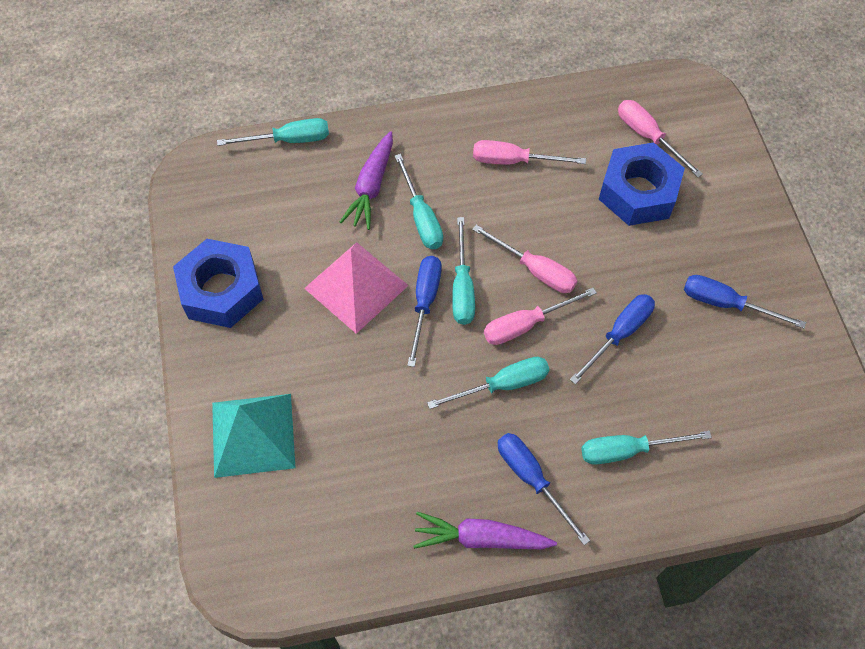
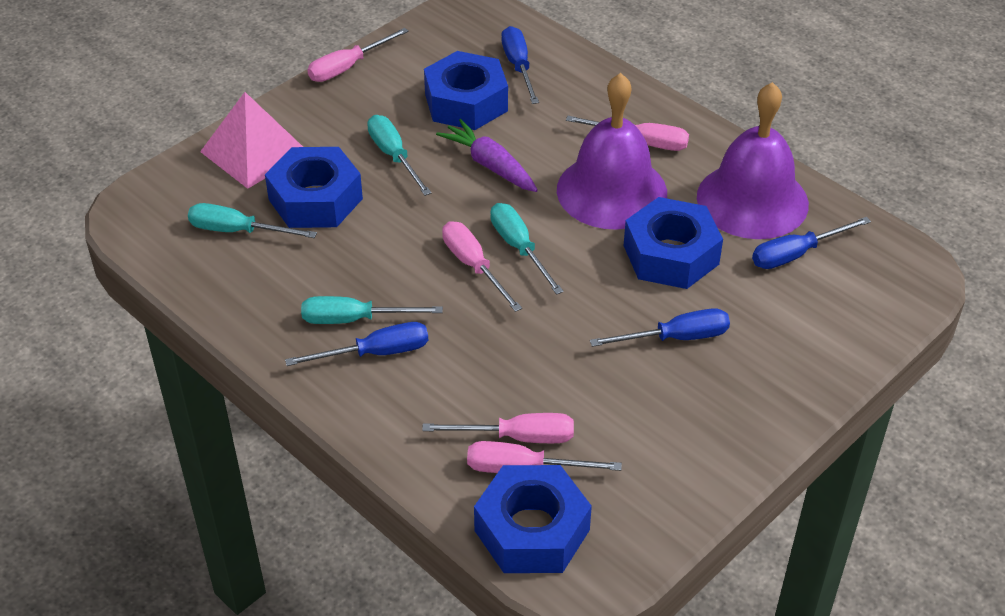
blue nut: [173,239,263,328] [599,142,685,226] = 2 -> [265,147,363,228] [424,51,508,130] [474,465,592,573] [623,197,723,289] = 4
pink screwdriver: [472,225,577,293] [473,140,586,165] [484,288,597,345] [618,100,703,178] = 4 -> [308,28,409,82] [422,413,574,443] [442,221,522,312] [467,441,622,473] [566,116,689,151] = 5
purple bell: none = 0 -> [557,73,667,230] [697,82,809,239] = 2
purple carrot: [340,131,393,230] [413,512,557,549] = 2 -> [436,119,538,192] = 1
turquoise pyramid: [212,394,296,478] = 1 -> none = 0
turquoise screwdriver: [217,118,329,146] [395,154,443,249] [427,357,549,409] [452,217,475,325] [581,431,712,465] = 5 -> [188,203,317,238] [301,296,443,324] [367,115,432,196] [490,203,564,295] = 4

